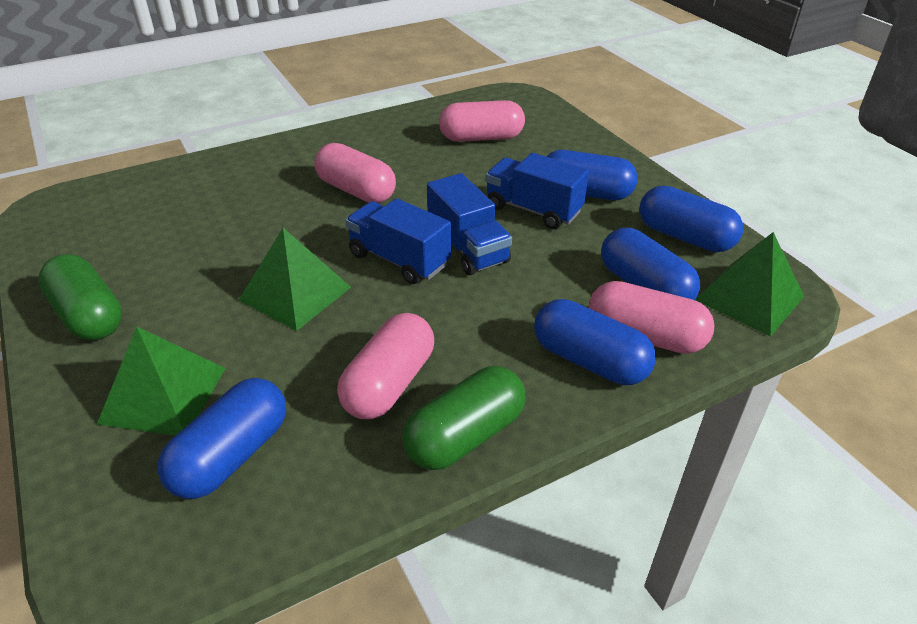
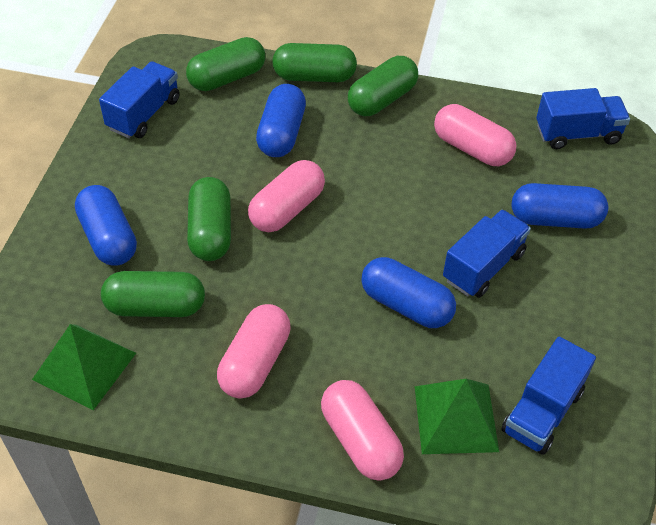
blue capsule: [157,378,286,499] [534,299,656,385] [546,150,638,200] [601,228,700,300] [640,186,743,252] = 5 -> [75,185,137,265] [256,84,306,157] [361,257,456,328] [512,183,608,229] = 4
blue truck: [345,198,451,284] [427,173,512,275] [485,153,589,229] = 3 -> [99,61,180,138] [443,210,531,298] [501,336,596,455] [536,88,630,149] = 4
green capsule: [38,254,122,340] [402,366,525,470] = 2 -> [101,271,205,317] [186,37,265,91] [187,177,231,261] [272,43,357,82] [348,56,418,116] = 5
green pyramid: [97,326,226,436] [239,228,351,331] [695,232,804,337] = 3 -> [32,324,136,410] [415,379,499,454] = 2

